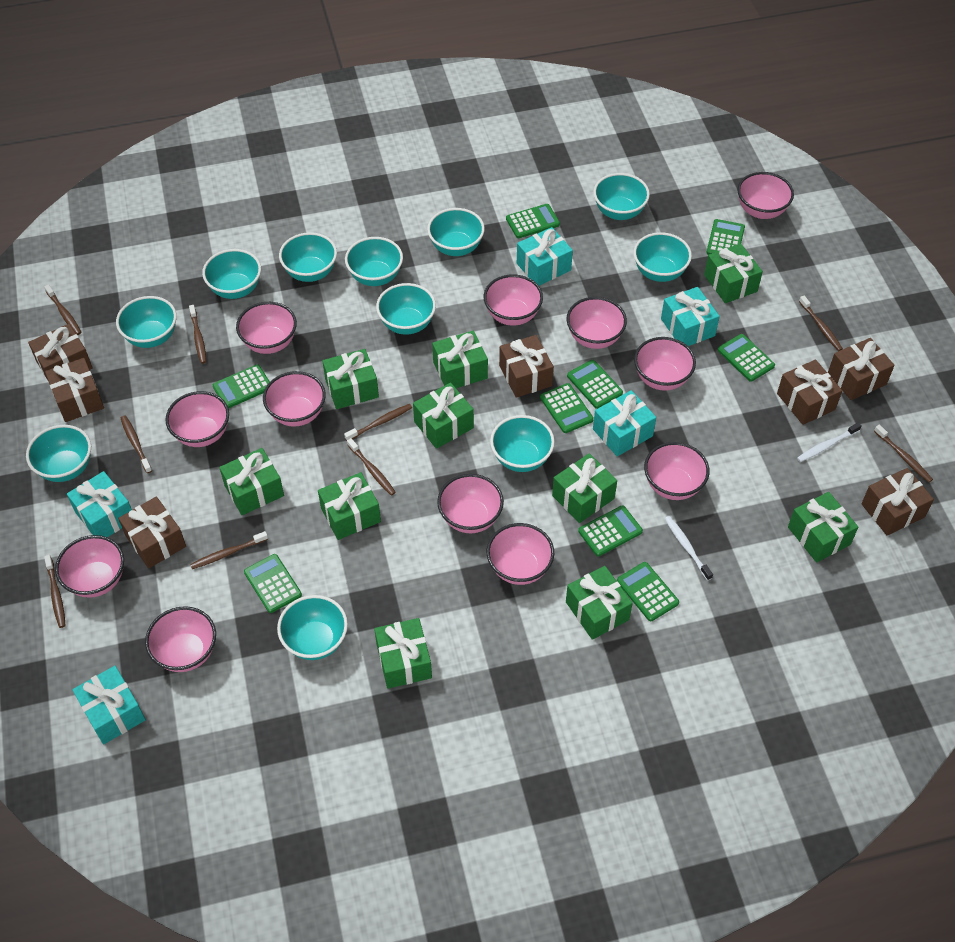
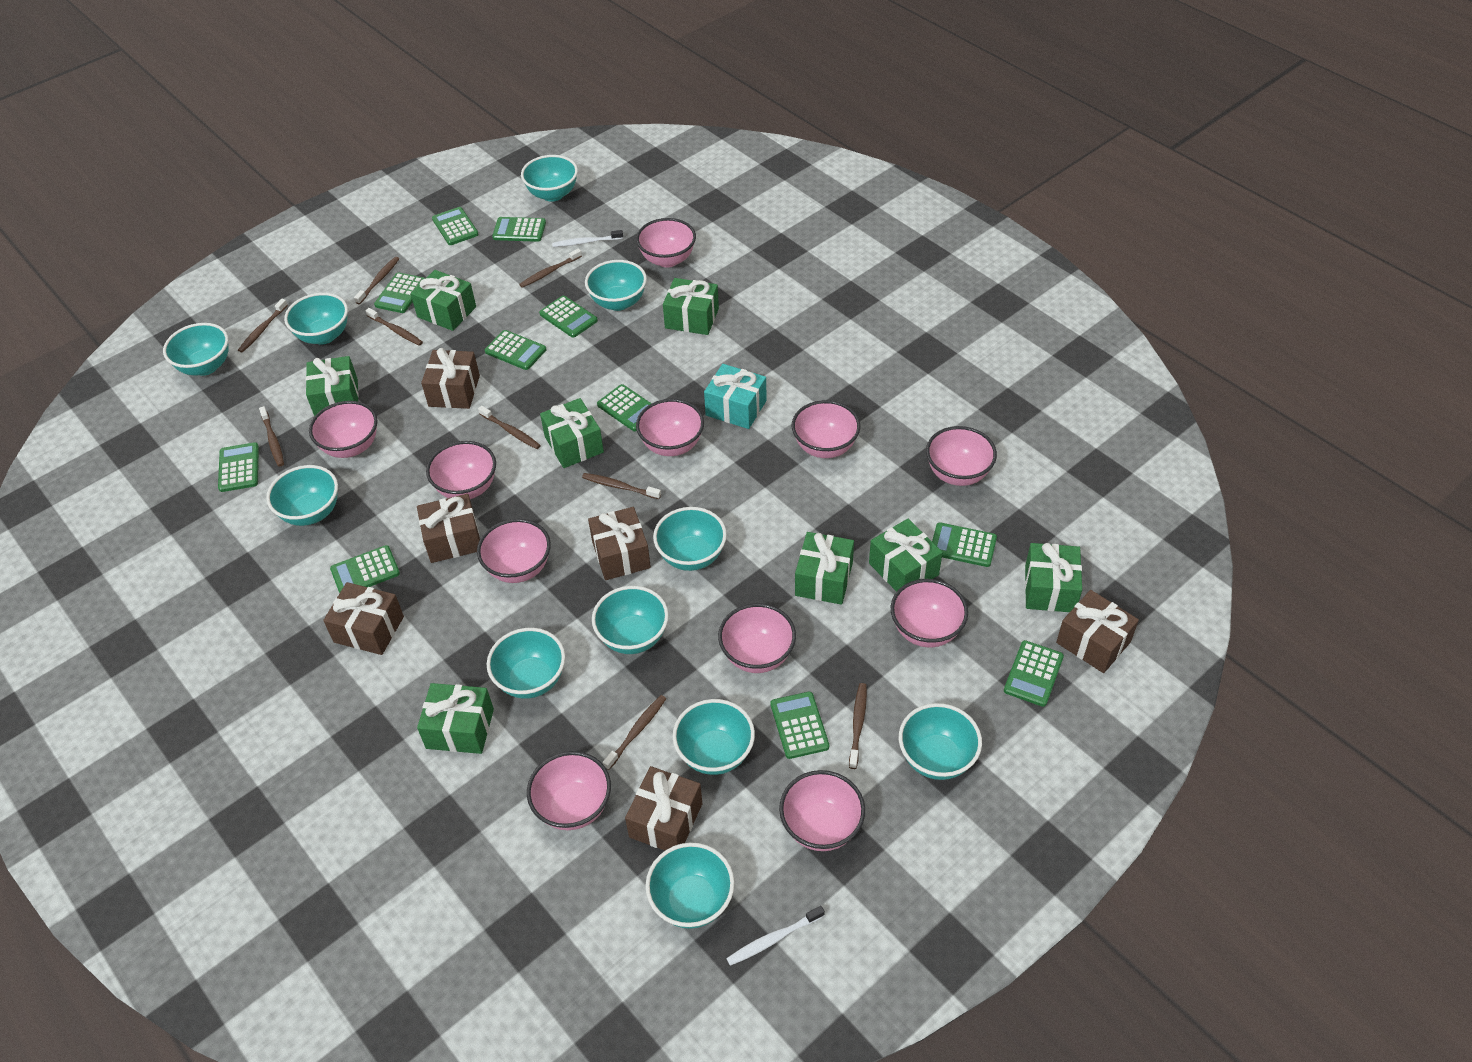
brown gift: [28,324,93,382] [45,358,104,422] [118,497,186,569] [499,335,554,398] [777,360,842,425] [828,338,895,400] [861,468,934,536] = 7 -> [323,582,404,655] [417,494,480,563] [421,348,480,409] [588,507,651,580] [625,766,702,850] [1056,590,1139,673] = 6
green calculator: [213,365,270,408] [244,554,302,613] [506,204,560,238] [540,383,594,433] [567,360,623,409] [578,505,643,556] [617,562,679,621] [706,219,745,255] [718,334,775,382] = 9 -> [218,442,259,492] [330,545,400,593] [374,272,426,313] [432,207,479,245] [485,330,546,370] [492,217,546,242] [539,296,598,338] [597,384,652,431] [770,692,829,759] [932,522,997,567] [1004,640,1064,707] = 11
green gift: [219,448,284,515] [318,472,381,540] [322,349,379,409] [374,618,432,689] [413,383,474,449] [432,331,488,388] [552,453,617,523] [566,566,633,640] [704,243,763,303] [788,492,858,562] = 10 -> [306,356,359,416] [411,270,476,331] [417,683,494,754] [540,398,604,468] [663,278,719,335] [795,532,854,605] [869,519,943,592] [1025,543,1082,612] = 8
pink bowl: [55,535,124,598] [145,606,216,672] [165,391,229,447] [236,302,297,354] [263,371,326,427] [437,474,504,533] [484,274,543,326] [487,523,554,585] [566,297,627,349] [634,337,696,391] [644,442,710,500] [737,172,794,219] = 12 -> [309,401,378,458] [426,441,496,499] [477,519,551,583] [527,751,611,830] [636,218,696,267] [636,399,704,456] [718,603,796,673] [779,770,865,851] [792,400,860,458] [891,579,968,647] [926,426,997,486] = 11
turquoise gift: [67,471,132,537] [72,666,146,744] [517,227,573,286] [593,390,656,456] [661,287,720,346] = 5 -> [704,364,767,429] = 1

